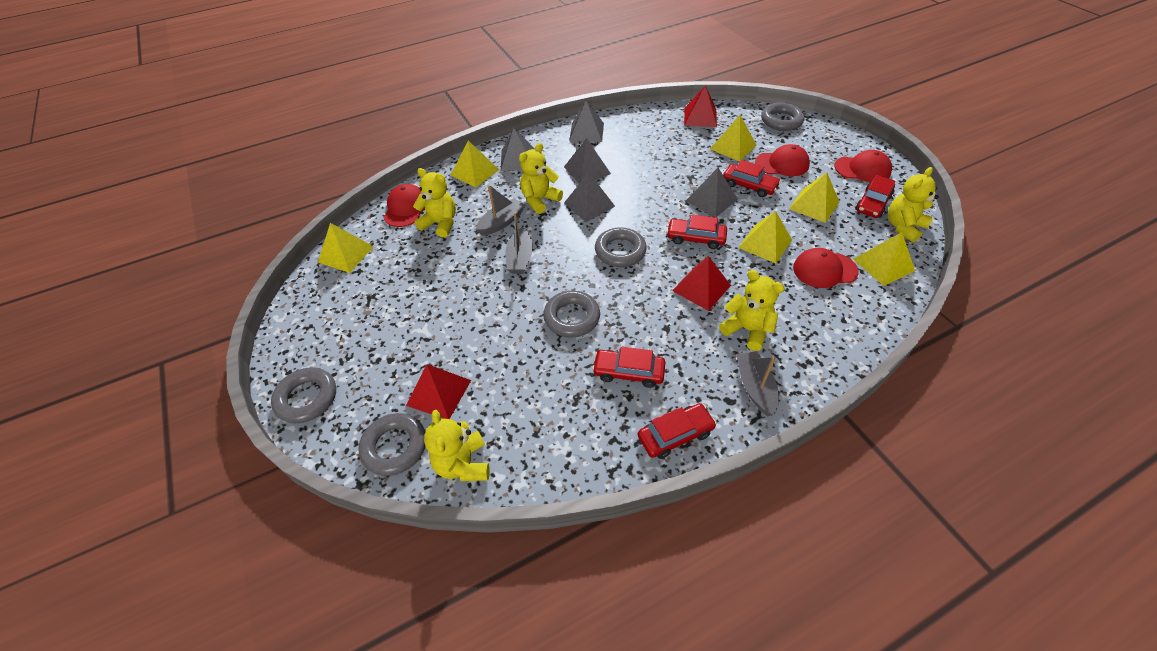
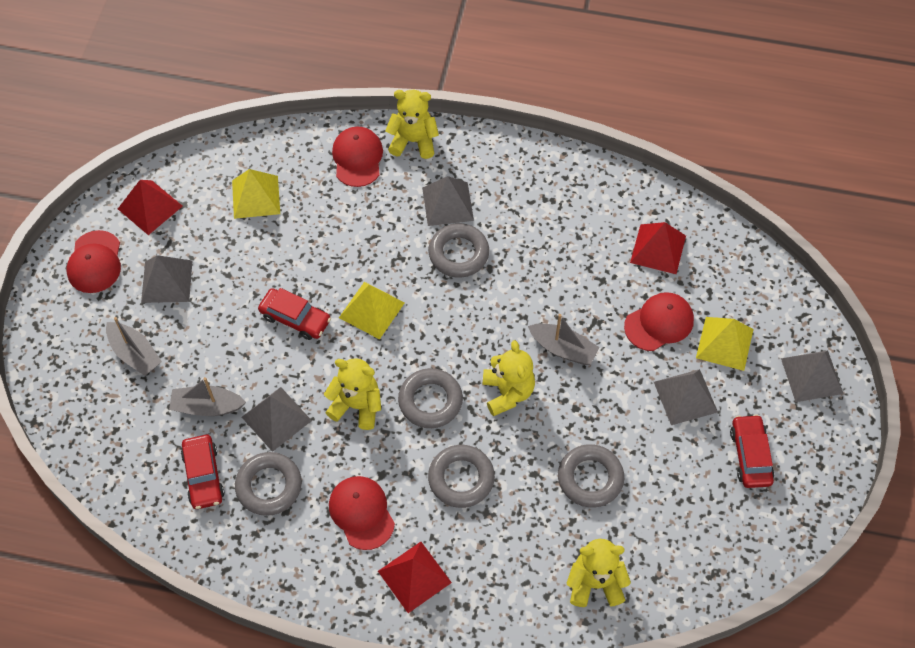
red car: [592,347,665,388] [638,403,716,459] [666,214,727,249] [723,160,781,197] [855,175,896,218] = 5 -> [181,435,225,509] [258,288,331,340] [730,414,774,488] = 3
yellow pyramid: [318,223,374,273] [451,140,499,188] [710,115,756,161] [738,211,792,263] [789,172,839,223] [853,232,915,286] = 6 -> [232,169,280,219] [339,282,405,339] [696,317,754,371] = 3
yellow teddy bear: [413,168,456,238] [424,410,490,481] [519,143,563,214] [719,270,785,351] [888,167,939,243] = 5 -> [324,358,381,430] [385,90,439,159] [483,340,535,416] [567,539,631,607] = 4

